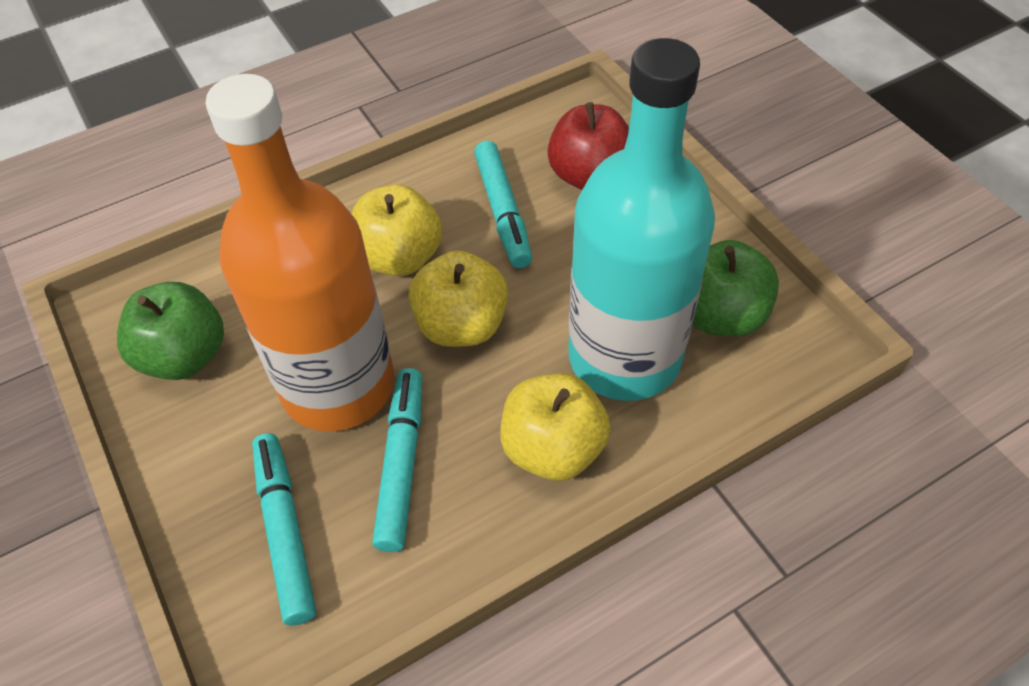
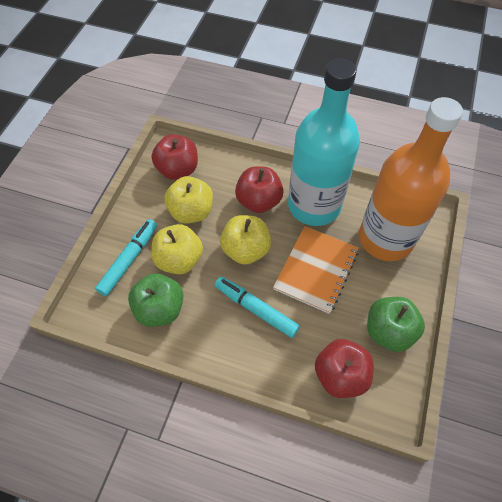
orange notebook: none = 0 -> [273,226,359,314] = 1
red apple: [547,102,629,190] = 1 -> [152,134,198,180] [235,166,283,213] [315,339,374,398] = 3
turquoise marker: [252,433,316,626] [372,368,422,552] [474,141,532,268] = 3 -> [95,219,157,296] [215,277,300,338] = 2

